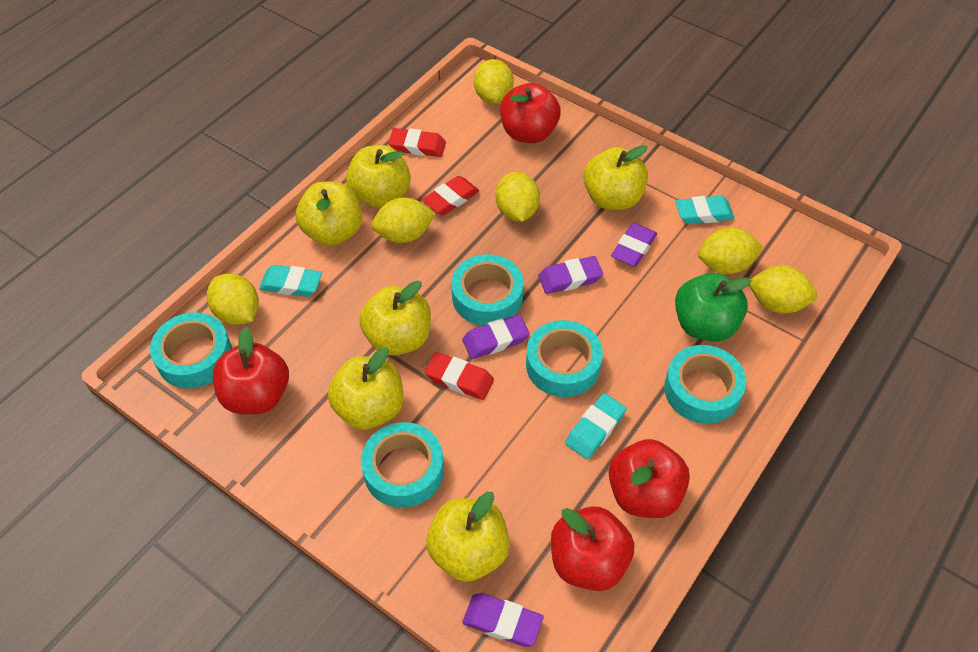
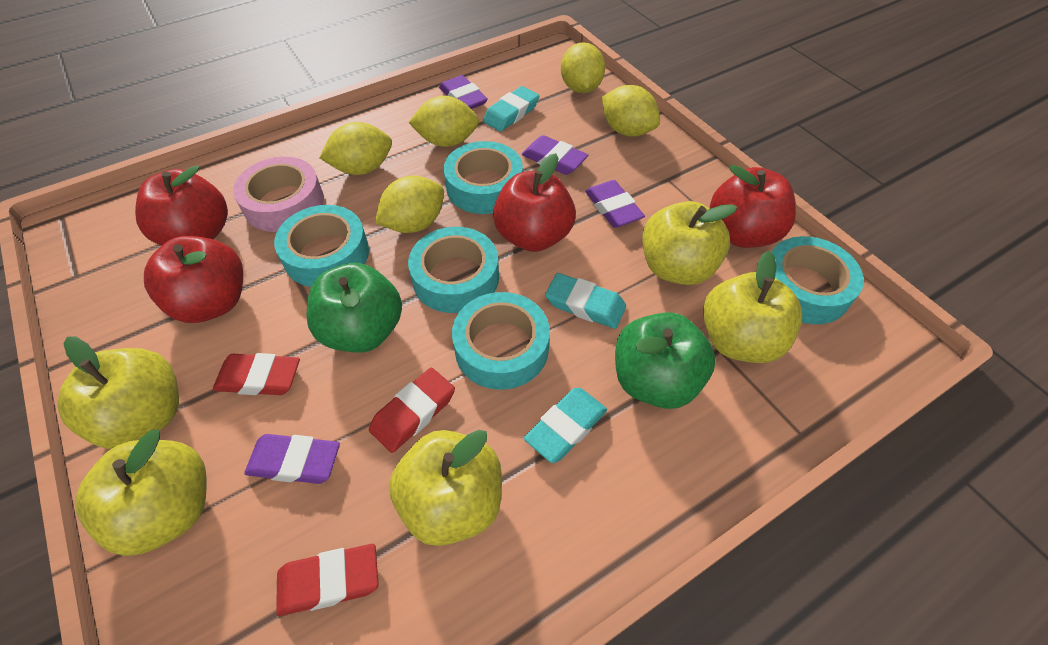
green apple: [675,273,751,342] = 1 -> [306,263,402,353] [615,312,715,409] = 2
pink tape: none = 0 -> [233,157,324,232] = 1
yellow apple: [296,181,363,246] [328,347,403,430] [346,145,411,208] [359,280,431,356] [426,492,510,582] [583,145,648,210] = 6 -> [58,337,179,449] [76,430,207,556] [389,430,502,546] [642,201,738,285] [703,251,802,363] = 5
yellow lemon: [207,274,259,325] [372,197,436,243] [474,59,514,104] [496,172,540,222] [698,227,763,274] [749,266,817,314] = 6 -> [320,122,392,175] [375,176,444,233] [409,96,479,147] [561,42,605,93] [602,85,660,137] = 5

